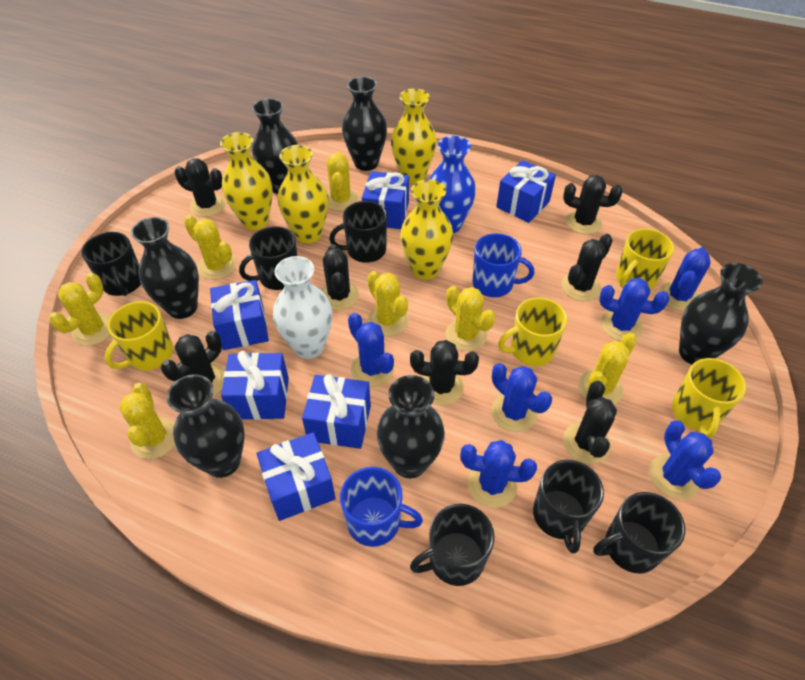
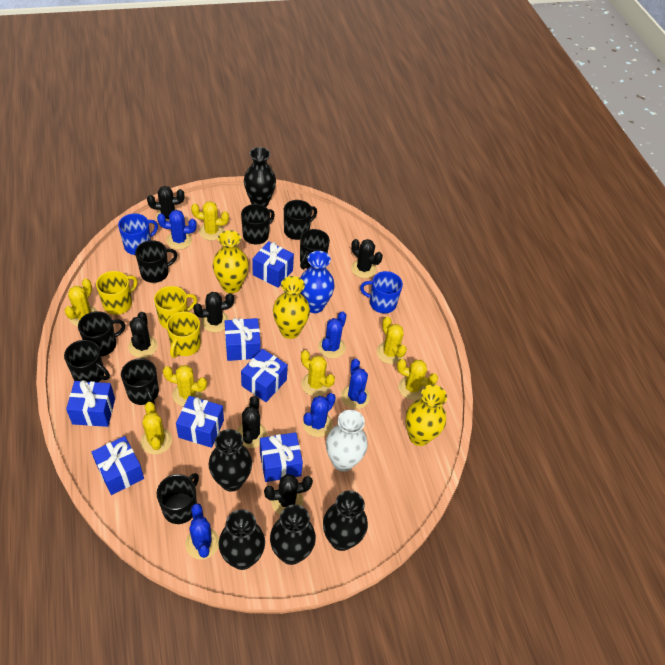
black cactus: [161,331,225,396] [175,158,225,217] [321,244,359,310] [410,340,479,405] [561,234,613,301] [563,175,623,234] [563,381,617,464] = 7 -> [128,312,157,358] [147,186,184,221] [193,292,234,333] [237,396,267,448] [264,474,313,514] [351,239,383,278] = 6
black mug: [82,232,141,296] [239,226,297,290] [329,201,387,263] [410,504,495,586] [533,460,604,554] [593,492,685,573] = 6 -> [64,340,110,382] [78,311,125,356] [121,358,159,405] [135,240,178,283] [157,473,199,524] [241,204,275,244] [284,200,317,240] [300,229,330,269] = 8
black vase: [131,217,199,319] [166,374,244,478] [252,98,298,194] [342,77,387,171] [377,375,445,478] [679,263,762,364] = 6 -> [209,429,252,492] [219,509,265,570] [244,147,276,207] [270,504,316,565] [323,490,368,551] = 5
blue cactus: [348,313,394,387] [460,440,537,508] [491,363,552,432] [599,278,669,341] [649,420,721,499] [659,247,711,311] = 6 -> [157,210,197,250] [185,503,219,560] [303,393,336,437] [318,311,346,359] [341,359,370,409] = 5
blue gift: [210,280,269,350] [221,351,289,420] [256,432,336,521] [302,374,371,449] [362,171,409,229] [496,160,556,223] = 6 -> [66,380,115,427] [91,436,144,495] [176,396,224,448] [225,318,261,361] [241,349,288,402] [253,241,294,288] [260,432,303,482] = 7
yellow mug: [105,301,173,370] [498,297,567,366] [616,228,674,290] [672,358,746,438] = 4 -> [96,271,137,315] [154,286,197,329] [166,311,201,358] = 3
yellow vase: [220,132,273,230] [278,145,328,244] [391,88,437,184] [400,179,453,280] = 4 -> [213,230,249,293] [273,276,310,339] [405,384,447,446] = 3

